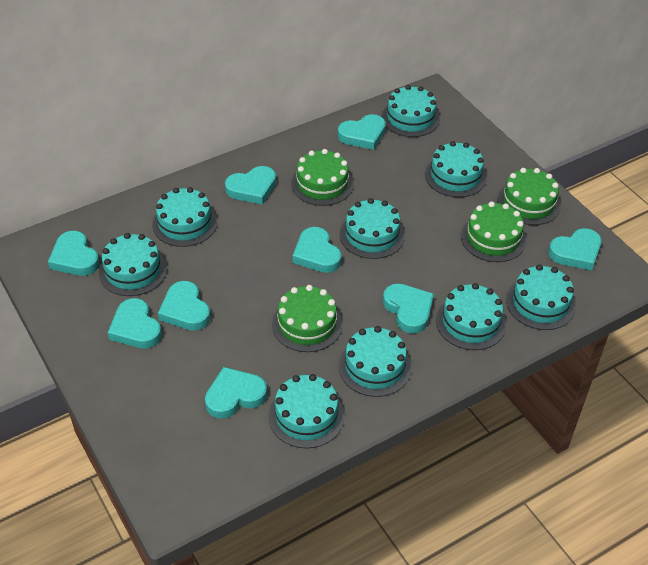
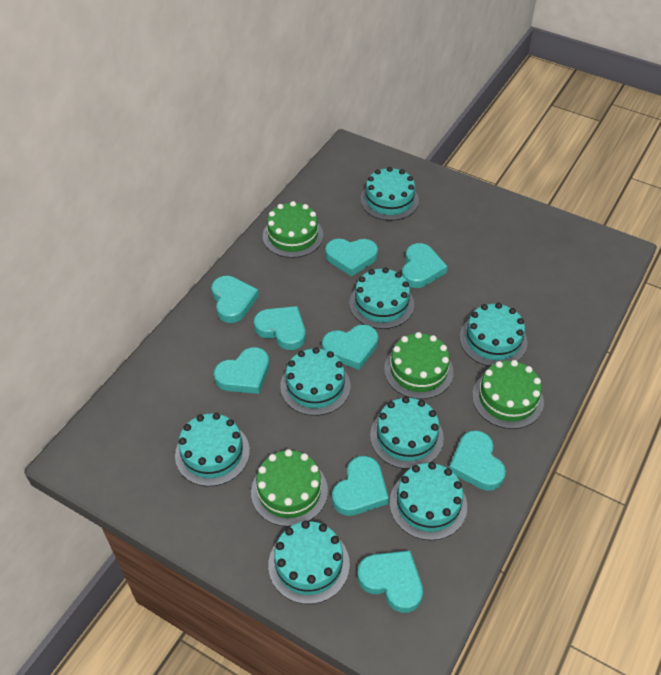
turquoise cake: [99,233,167,296] [152,187,217,247] [268,374,345,448] [338,326,412,397] [340,198,405,259] [382,85,440,137] [425,141,487,197] [436,283,506,350] [506,264,576,330] = 9 -> [175,413,250,486] [268,521,350,604] [280,347,350,416] [349,267,414,329] [360,167,419,221] [370,396,444,469] [390,462,467,540] [460,303,527,366] = 8

